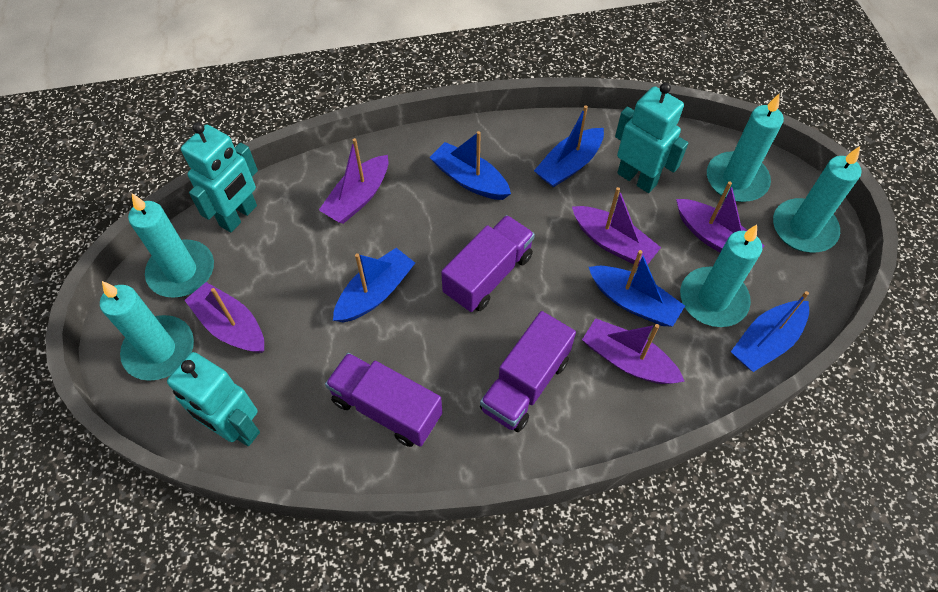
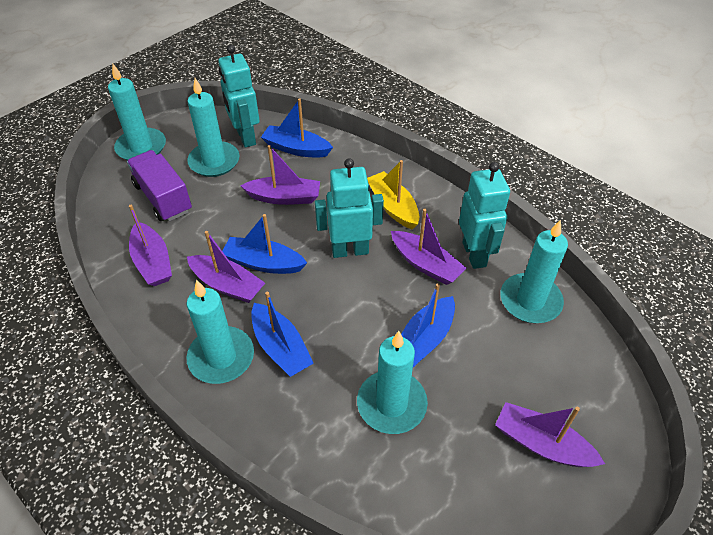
blue boat: [333,248,415,323] [429,131,511,200] [534,105,604,188] [589,250,685,327] [731,291,809,372] = 5 -> [222,214,307,274] [251,292,314,377] [261,98,333,157] [401,284,455,367] = 4
purple truck: [325,353,442,447] [441,215,535,312] [480,311,576,432] = 3 -> [127,150,192,221] = 1
yellow boat: none = 0 -> [367,160,419,230] = 1

